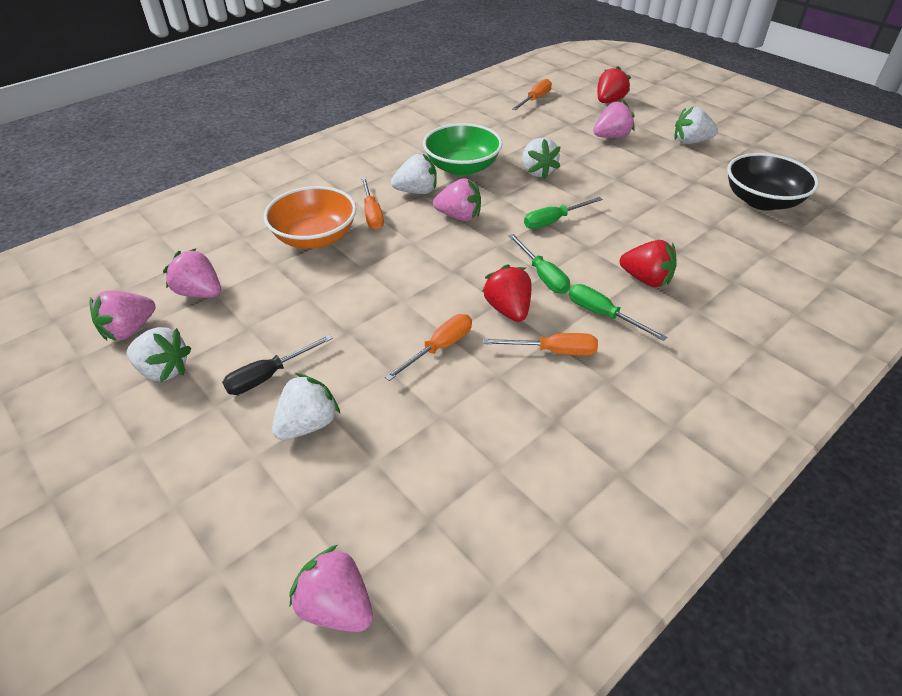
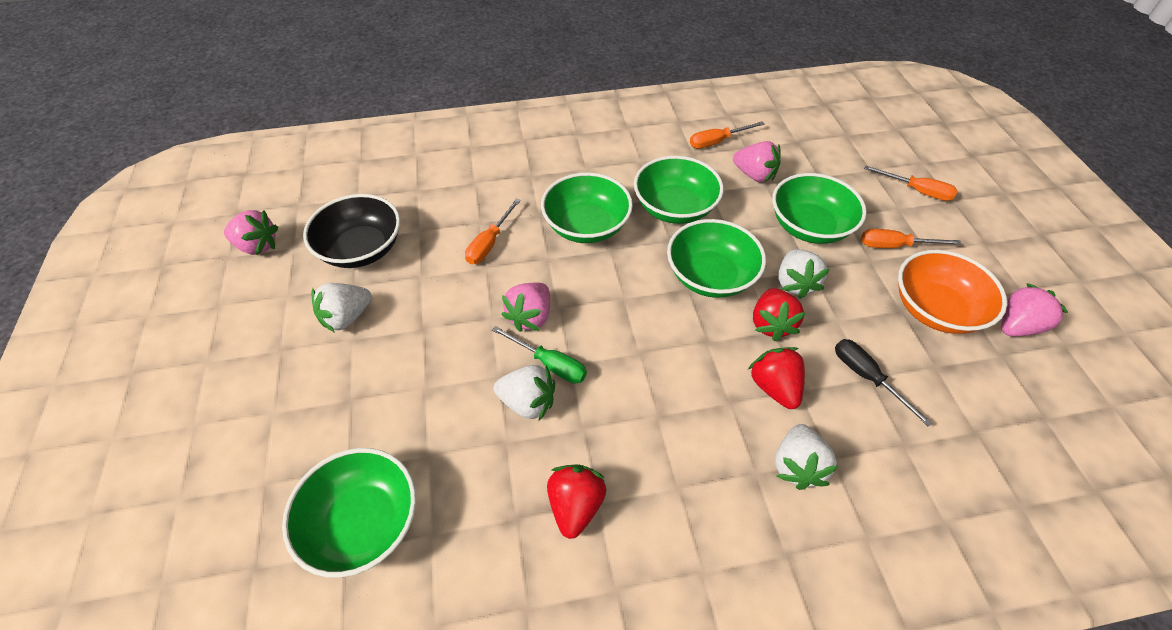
green bowl: [423,123,503,176] = 1 -> [282,448,416,578] [541,173,633,243] [634,156,724,224] [667,219,766,298] [772,173,867,244] = 5
green screwdriver: [509,234,570,294] [524,197,603,229] [569,284,667,341] = 3 -> [492,326,587,384] = 1
pink strawberry: [90,291,156,341] [163,249,221,298] [289,545,373,632] [433,178,481,221] [593,101,635,138] = 5 -> [224,210,278,255] [501,282,550,332] [733,141,781,182] [1001,283,1068,337] = 4
white strawberry: [127,327,191,382] [272,373,340,440] [391,154,437,194] [522,138,561,179] [675,107,718,144] = 5 -> [312,283,372,333] [494,365,555,421] [775,424,838,490] [779,249,830,299] = 4

